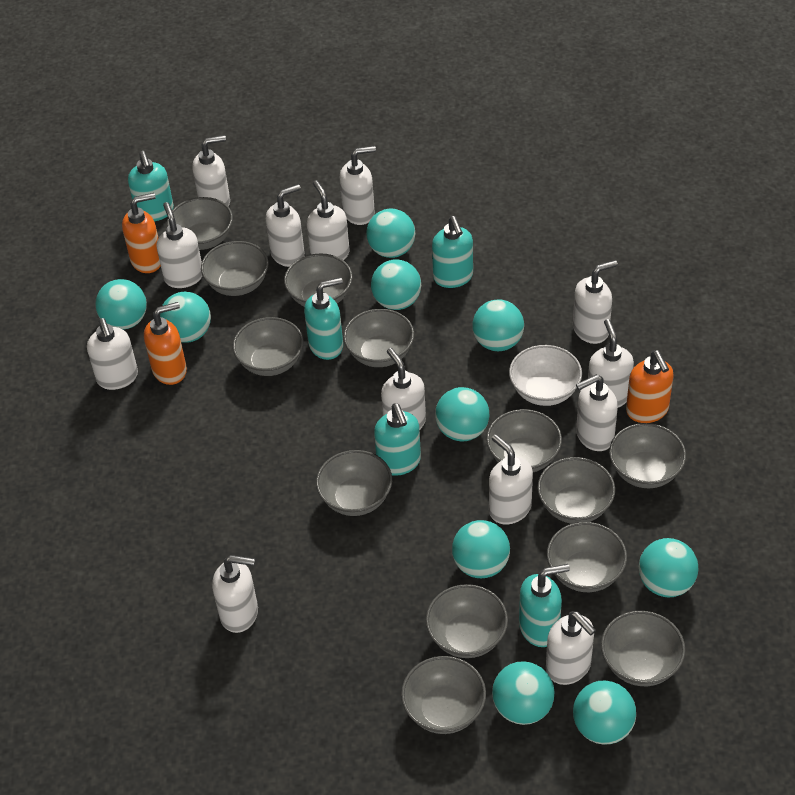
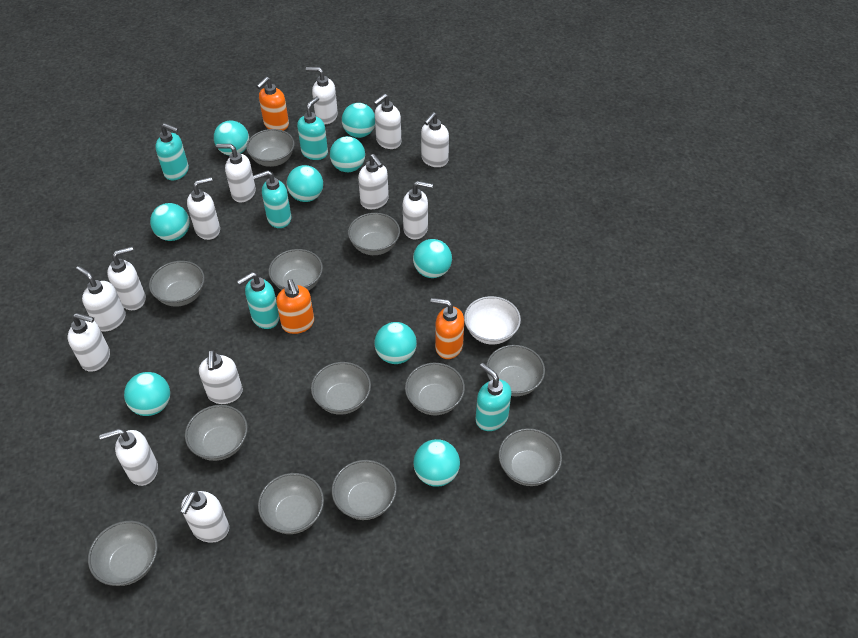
grey bowl: [167,197,233,250] [201,241,269,296] [233,317,303,376] [284,253,353,307] [316,450,392,516] [343,309,414,367] [401,656,486,734] [426,584,508,658] [486,409,562,472] [538,457,615,524] [547,522,627,592] [601,611,685,686] [609,423,686,488] = 13 -> [88,521,158,586] [149,261,205,307] [185,405,248,461] [246,129,295,167] [258,473,324,534] [268,249,323,291] [311,362,371,415] [332,460,397,520] [348,213,400,255] [405,363,465,415] [486,345,545,396] [499,428,562,486] = 12
turquoise ball: [96,279,147,330] [160,292,211,343] [366,208,415,258] [371,259,421,310] [435,387,489,441] [452,520,510,578] [472,300,524,351] [492,661,555,725] [573,681,636,745] [639,538,698,598] = 10 -> [124,372,170,416] [150,203,190,241] [214,120,249,156] [287,165,323,202] [330,136,365,172] [342,103,375,138] [374,322,417,364] [413,239,452,278] [413,439,460,487] = 9

